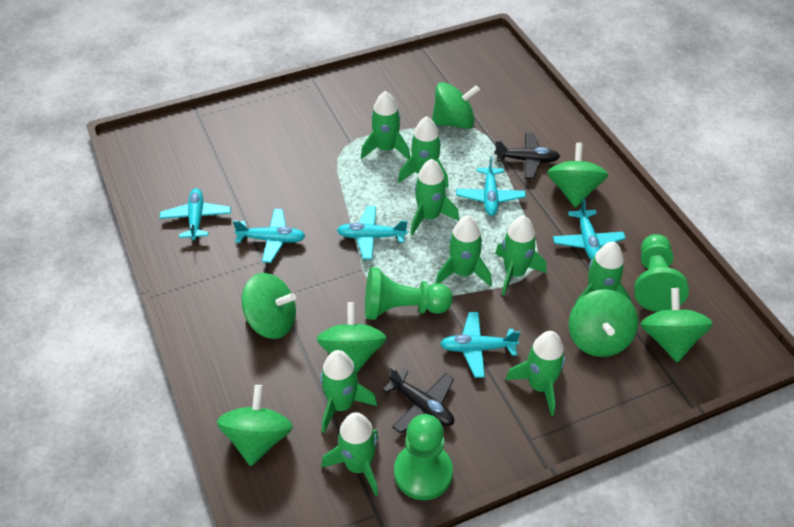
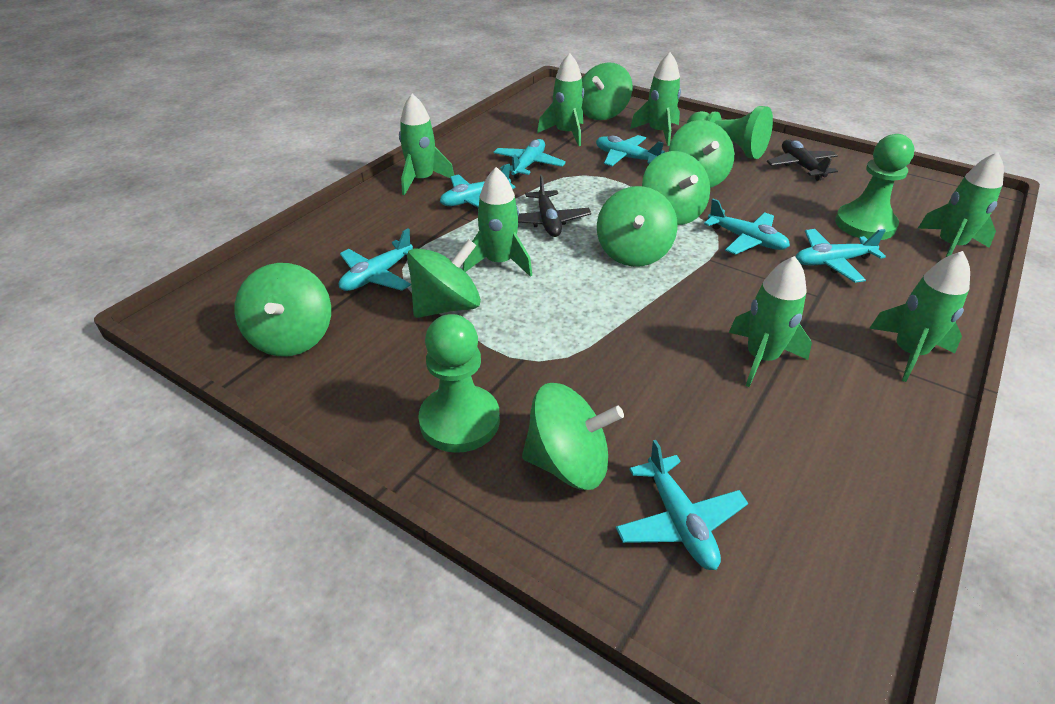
green rocket: [320,350,377,433] [322,412,379,497] [361,91,410,159] [398,116,449,188] [410,159,459,235] [435,215,492,287] [495,216,546,296] [506,331,565,416] [575,242,631,304] = 9 -> [399,94,454,195] [463,167,532,277] [537,53,584,146] [630,52,681,146] [729,256,812,387] [869,251,970,382] [917,152,1004,257] = 7
turquoise plane: [160,188,231,240] [233,209,305,263] [337,206,408,260] [440,312,520,378] [456,156,526,216] [553,198,626,260] = 6 -> [339,228,413,291] [440,164,515,209] [493,139,566,179] [596,135,665,166] [616,440,748,570] [704,199,790,255] [796,229,886,283] = 7

